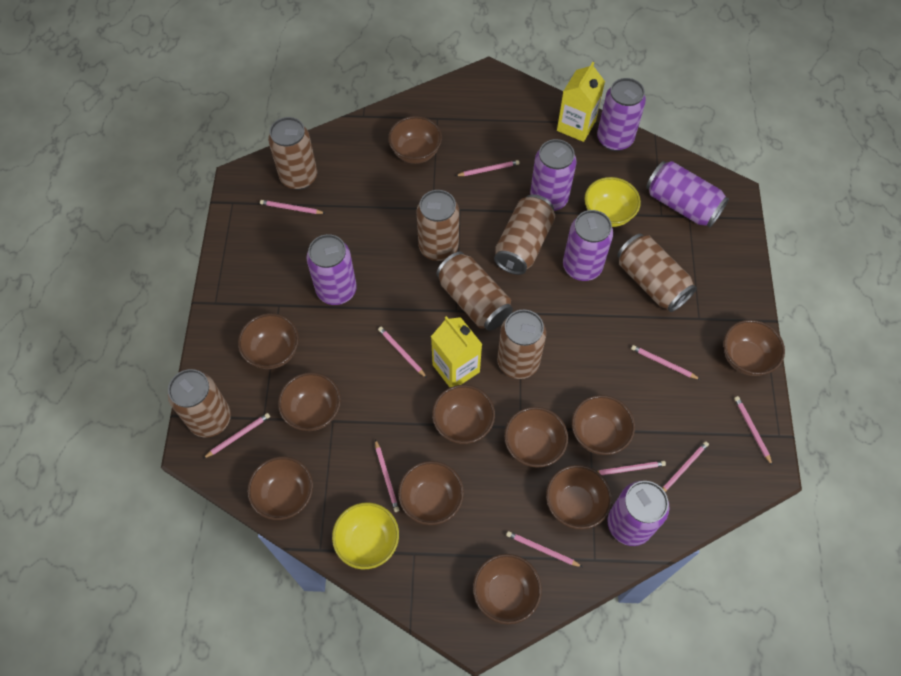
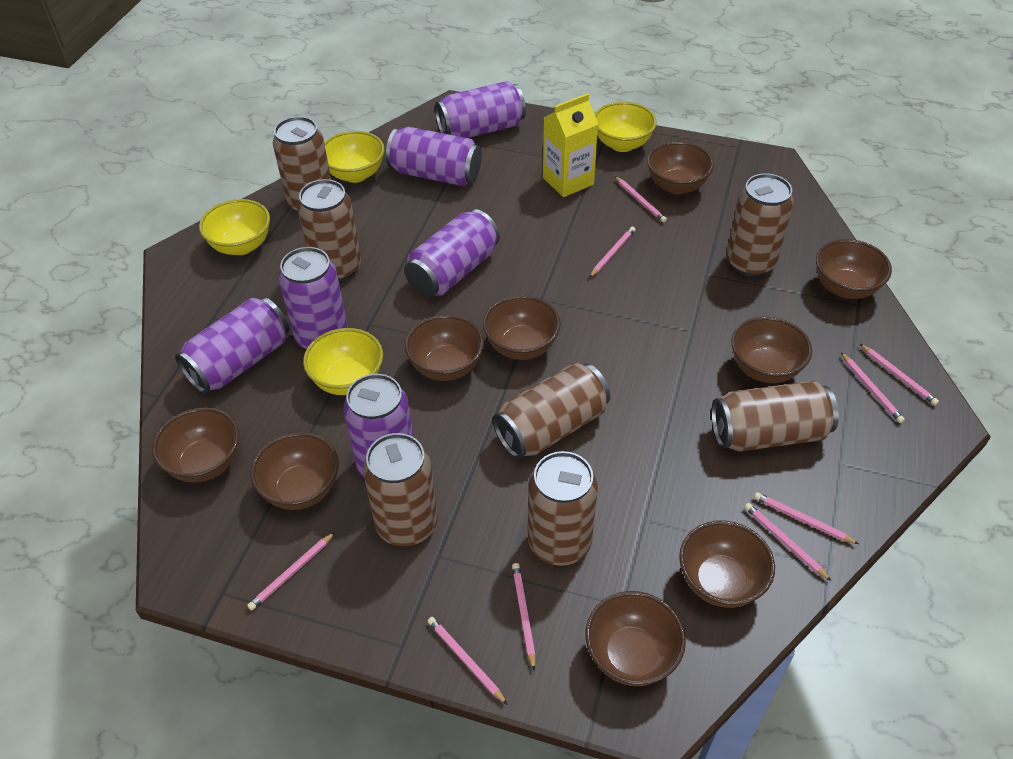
brown bowl: [238,313,299,369] [247,456,313,520] [278,372,341,431] [388,116,442,164] [398,461,464,525] [432,385,495,444] [473,554,542,624] [504,407,568,468] [546,465,612,530] [572,395,635,455] [723,320,785,376] = 11 -> [152,408,239,482] [250,432,339,510] [405,315,484,381] [483,295,561,360] [586,591,686,686] [647,142,714,195] [679,521,775,608] [731,316,812,383] [816,239,892,299] = 9
pink pencil: [203,413,270,459] [260,200,325,214] [375,439,399,512] [378,327,427,378] [456,160,519,176] [506,531,582,567] [597,461,666,475] [631,345,701,380] [662,441,709,492] [734,396,773,466] = 10 -> [247,532,335,611] [427,617,508,705] [512,563,536,671] [589,227,636,278] [615,176,667,222] [744,503,831,581] [754,492,859,544] [841,352,905,423] [860,344,939,405] = 9
yellow bowl: [332,502,399,569] [585,177,641,227] = 2 -> [199,199,270,255] [303,328,383,395] [324,131,385,183] [595,102,657,152] = 4
yellow carton: [431,316,482,387] [557,62,605,142] = 2 -> [543,93,598,197] = 1

